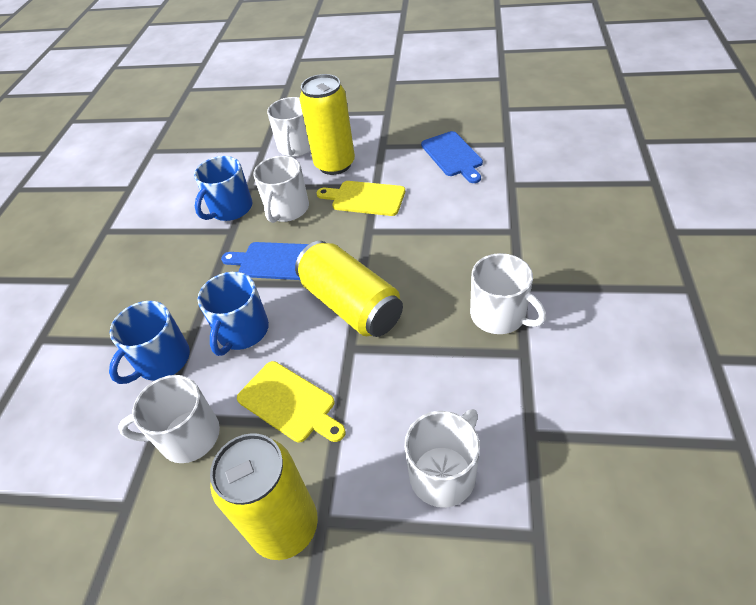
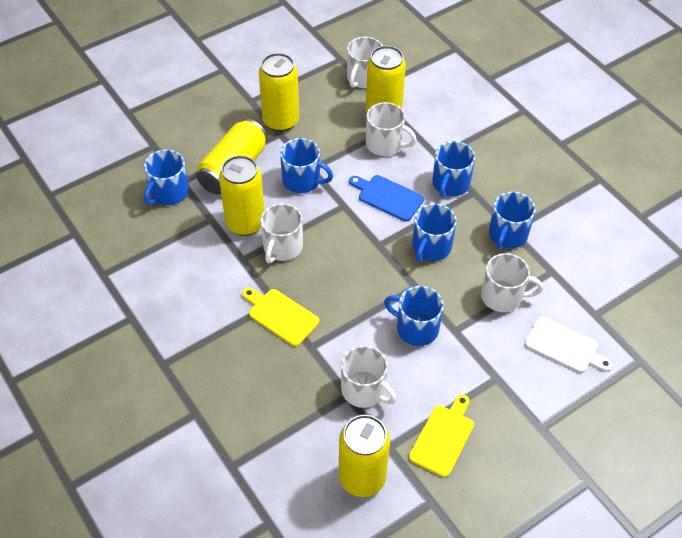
blue cutting board: [221,242,309,280] [421,131,483,183] = 2 -> [349,175,424,221] = 1
blue mug: [109,301,190,384] [194,156,253,221] [198,272,269,356] = 3 -> [144,149,189,205] [280,138,333,193] [384,286,444,346] [412,203,457,262] [432,141,475,198] [489,191,536,250] = 6
white cutting board: none = 0 -> [525,316,613,373] = 1
yellow can: [210,433,318,560] [295,241,403,337] [300,74,355,175] = 3 -> [197,119,268,195] [219,155,264,236] [259,53,299,132] [339,415,390,497] [366,46,406,113] = 5

